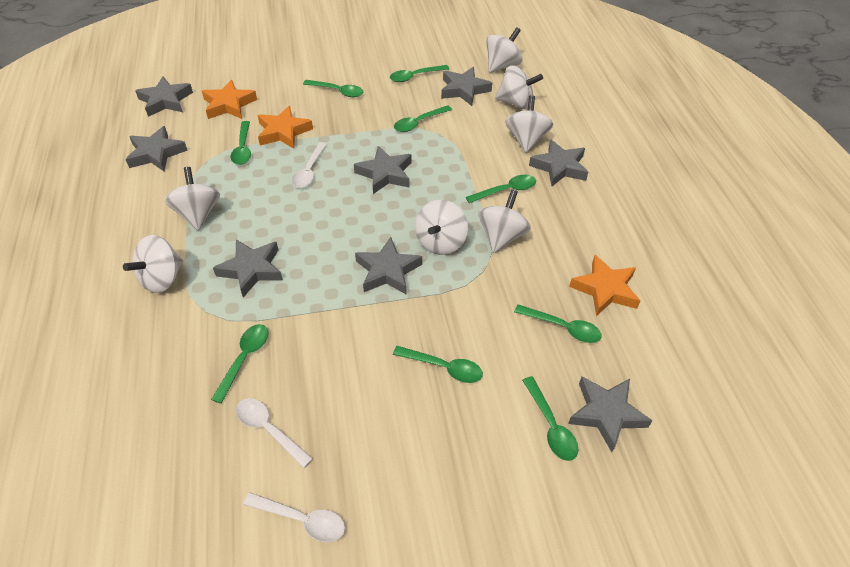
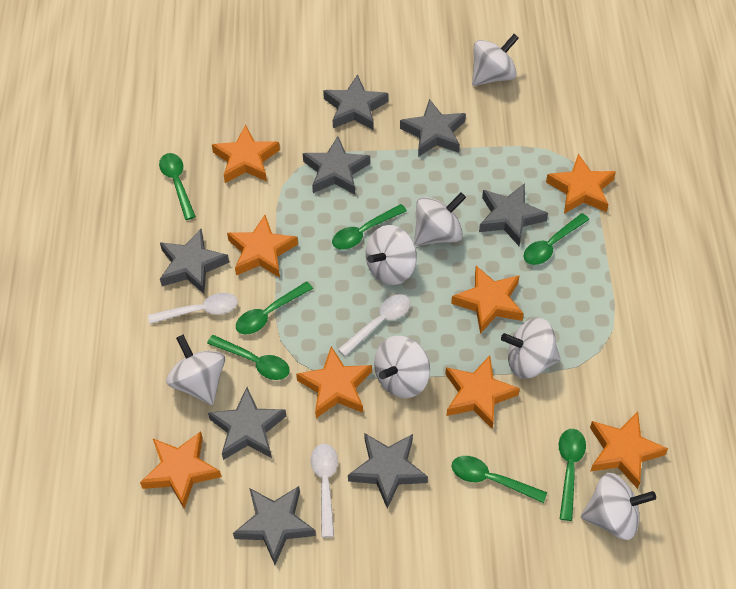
green spoon: [211,324,268,404] [231,121,251,165] [303,80,363,97] [390,65,449,82] [393,346,483,383] [394,105,452,132] [466,175,536,203] [514,304,602,343] [522,376,578,461] = 9 -> [159,153,196,220] [207,335,290,380] [236,281,313,334] [332,204,407,250] [452,456,547,503] [523,213,589,265] [559,429,586,521] = 7
orange star: [202,80,257,119] [258,106,313,149] [569,255,640,316] = 3 -> [140,431,221,509] [212,125,280,183] [227,215,298,278] [296,346,372,418] [445,356,520,429] [451,266,524,334] [546,154,616,214] [590,412,668,489] = 8

